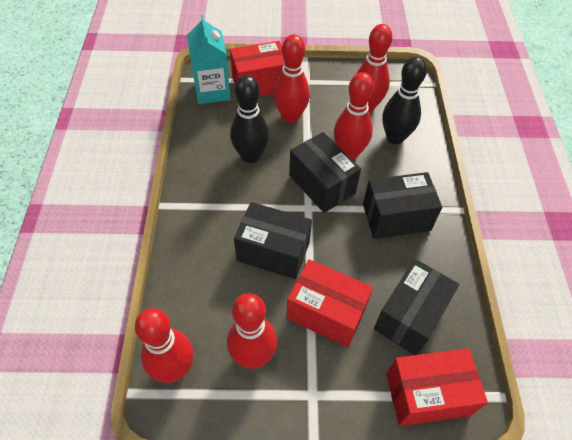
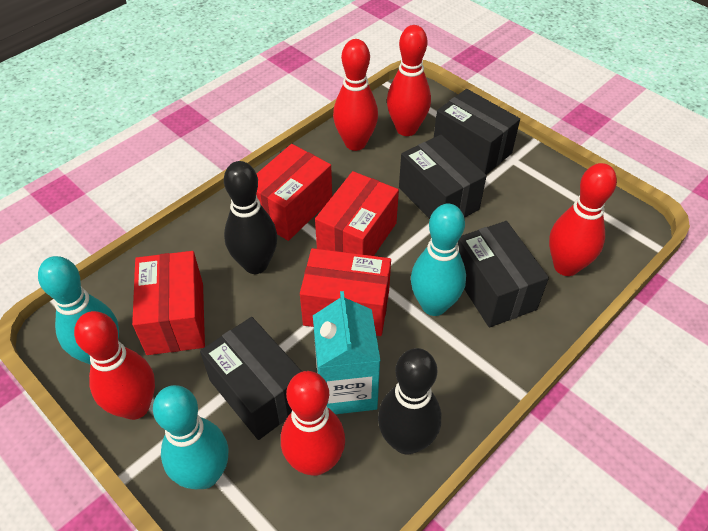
red box: [230,41,284,97] [286,259,373,347] [386,348,488,426] = 3 -> [132,251,205,355] [256,144,332,241] [300,248,391,336] [315,171,399,256] = 4
turquoise bowling pin: none = 0 -> [38,256,119,365] [153,385,228,489] [411,204,466,316] = 3

